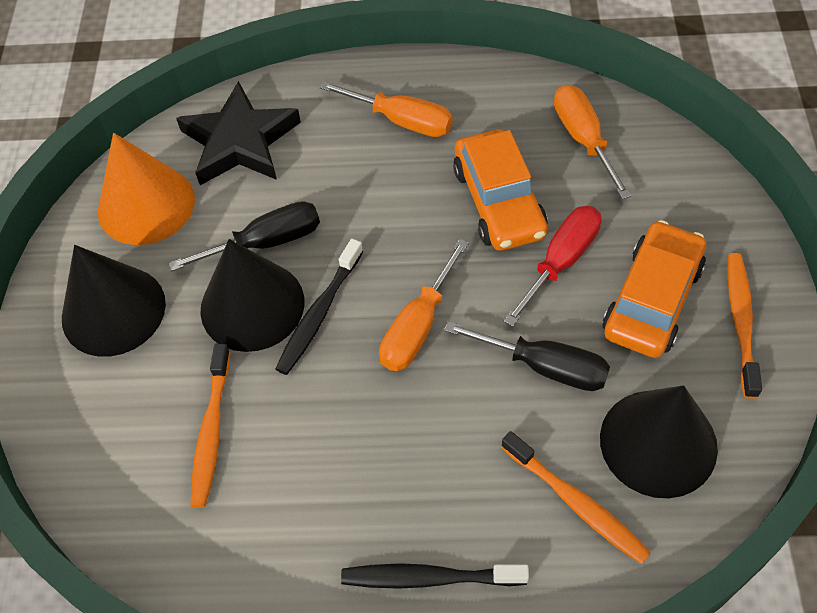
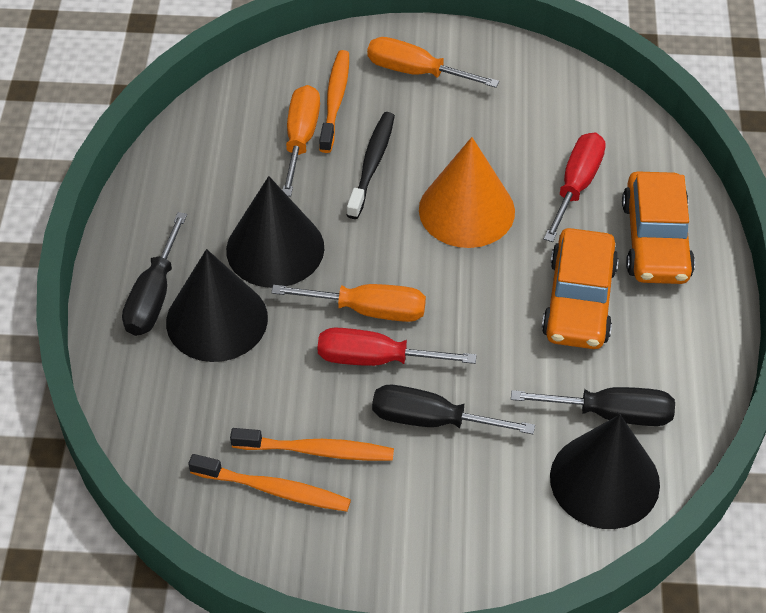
black screwdriver: [168,201,320,271] [444,321,610,391] = 2 -> [122,212,187,336] [372,385,535,434] [511,387,675,426] = 3
black star: [176,81,301,185] = 1 -> none = 0
black toothbrush: [276,239,363,375] [341,563,529,589] = 2 -> [347,112,395,219] = 1
red screwdriver: [504,206,602,327] = 1 -> [317,328,476,366] [544,133,606,242] = 2

